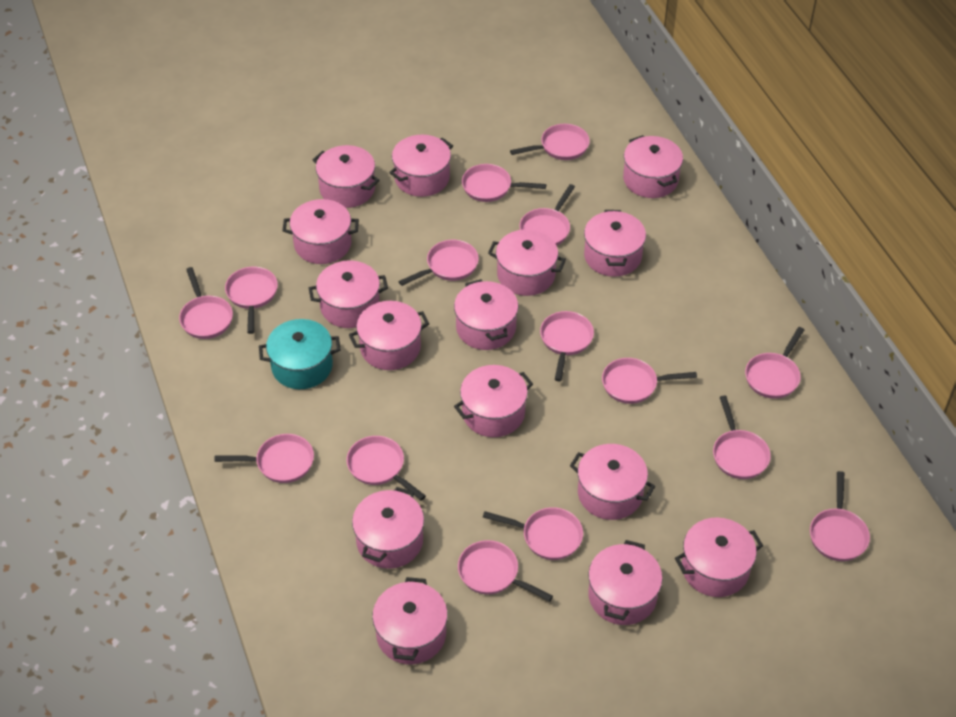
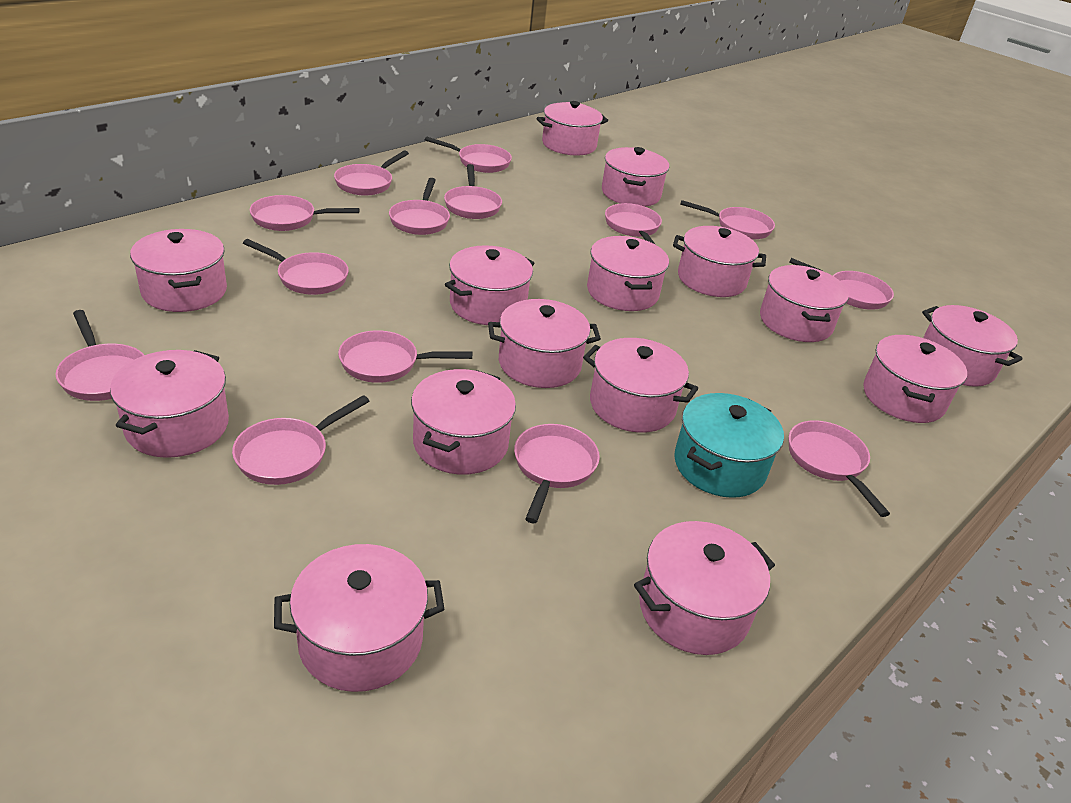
pink pan: [179,267,233,339] [214,434,314,483] [225,267,278,334] [346,436,426,501] [399,240,479,286] [458,540,553,602] [462,164,546,202] [483,507,583,560] [510,124,590,160] [519,184,575,246] [540,311,594,381] [602,358,697,404] [713,395,771,479] [745,327,804,399] [810,471,870,561] = 15 -> [55,310,144,401] [232,395,369,485] [243,239,349,295] [250,195,359,231] [334,151,409,196] [338,330,472,383] [389,178,450,235] [425,136,512,173] [444,164,502,219] [514,424,600,523] [605,203,662,245] [680,200,775,240] [789,258,894,309] [789,420,890,517] = 14

